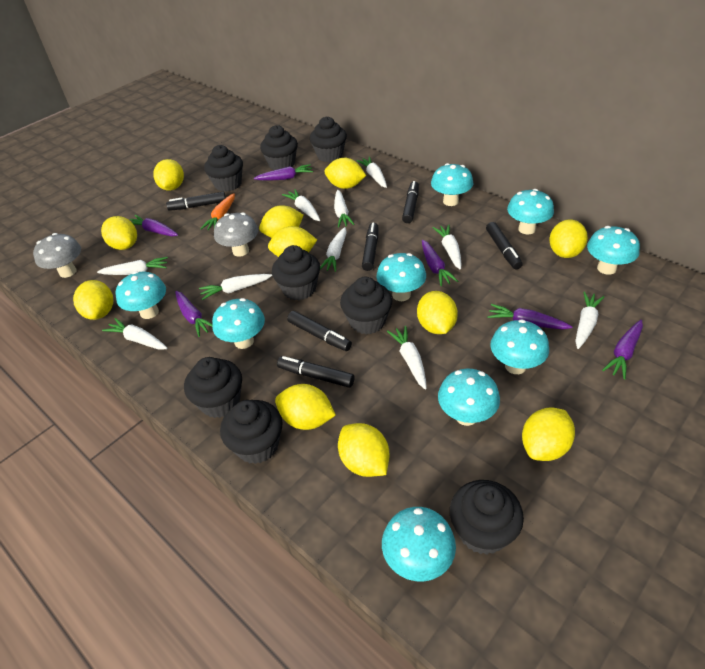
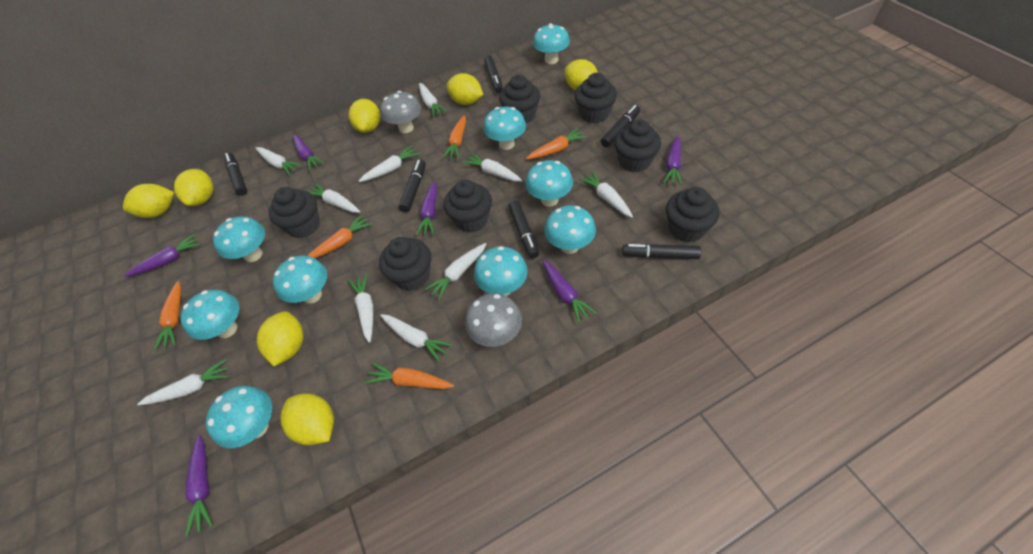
black cupcake: [184,357,242,418] [204,145,243,192] [220,400,282,464] [260,125,298,170] [272,245,320,300] [310,116,347,162] [340,277,392,334] [450,480,524,555] = 8 -> [269,187,320,238] [379,237,431,291] [444,180,492,233] [499,75,540,124] [575,73,617,123] [614,119,661,173] [666,187,719,243] = 7
orange carrot: [200,193,235,230] = 1 -> [154,281,182,350] [308,214,372,259] [365,363,454,389] [442,115,466,159] [526,128,587,159] = 5
yellow lemon: [73,280,113,320] [101,216,137,250] [153,159,184,191] [259,205,303,238] [268,226,317,257] [275,384,336,430] [325,158,366,189] [338,423,390,477] [417,291,458,334] [522,408,575,461] [549,220,588,258] = 11 -> [123,184,174,218] [174,169,213,206] [257,311,304,366] [280,393,334,445] [349,99,380,133] [446,73,483,105] [565,59,598,90] = 7

